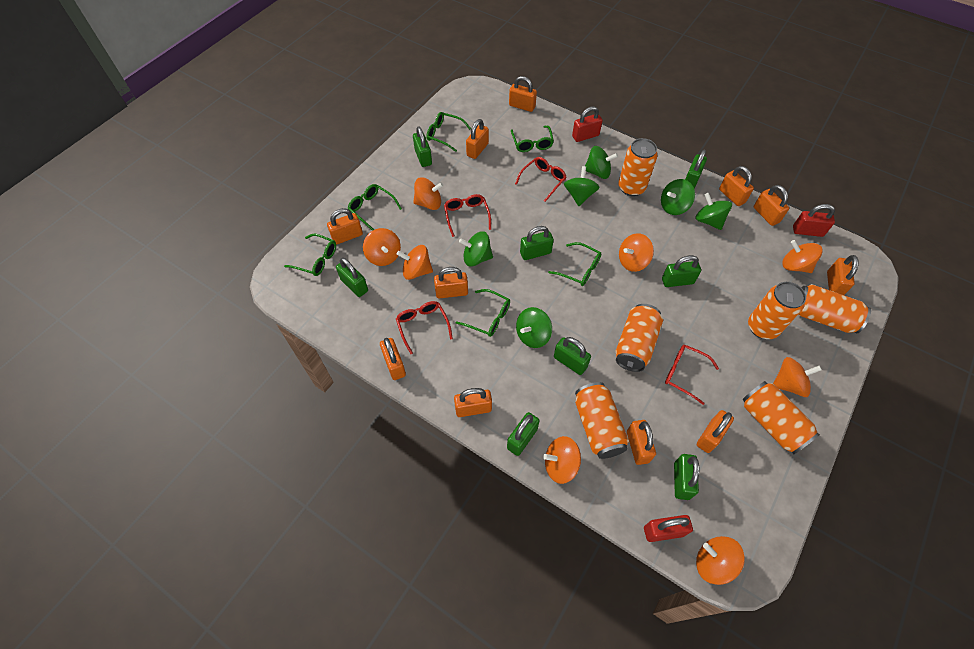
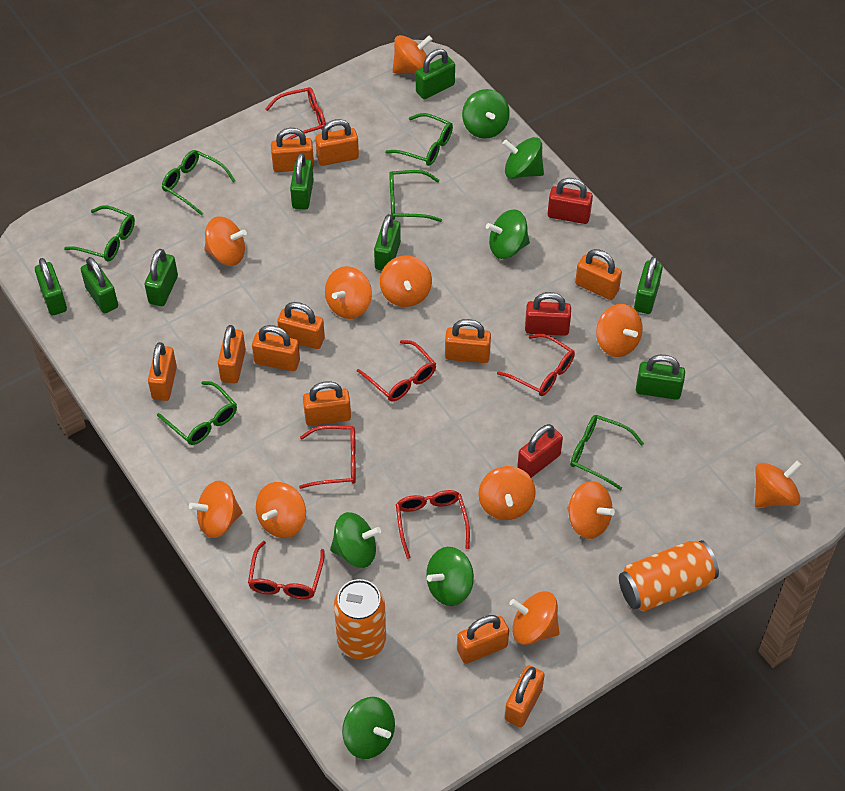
orange can: [575,382,629,459] [616,304,663,372] [618,138,658,196] [742,381,820,455] [748,282,806,339] [798,284,871,333] = 6 -> [334,579,386,660] [619,540,719,611] = 2
orange spinning top: [363,228,401,266] [397,245,433,280] [413,177,443,210] [543,436,581,484] [619,233,654,272] [696,536,745,585] [773,357,822,397] [782,240,822,273] = 8 -> [189,481,243,538] [204,216,247,266] [256,482,306,538] [325,266,372,319] [380,256,432,307] [393,35,432,73] [478,466,536,520] [509,591,560,645] [567,481,615,539] [596,304,643,357] [755,461,802,507] = 11
red glasses: [396,301,453,354] [444,194,491,237] [515,157,566,202] [665,345,719,405] = 4 -> [248,541,325,599] [265,87,326,140] [299,426,356,489] [357,340,436,401] [396,490,470,559] [497,334,575,396] = 6

